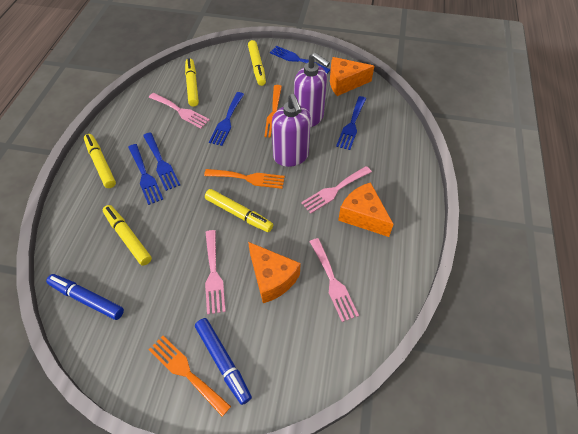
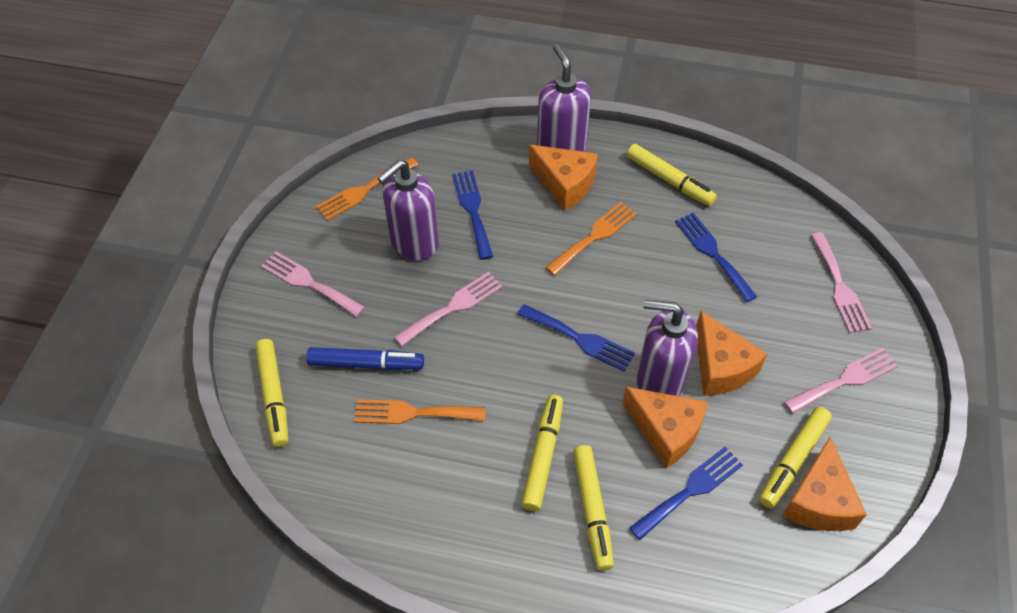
blue fork: [128,144,163,205] [143,132,180,191] [209,92,244,146] [270,46,331,74] [336,96,366,150] = 5 -> [452,170,493,260] [517,304,635,372] [629,447,743,540] [675,213,757,302] = 4
blue marker: [46,274,124,320] [195,318,252,405] = 2 -> [306,347,424,370] = 1
orange cheese: [248,242,301,303] [330,57,374,96] [338,182,394,237] = 3 -> [529,145,598,211] [622,387,708,468] [696,311,767,396] [782,437,867,531] = 4
purple soap dispenser: [272,94,311,167] [294,52,330,127] = 2 -> [377,160,439,260] [537,44,591,152] [637,300,698,396] = 3

